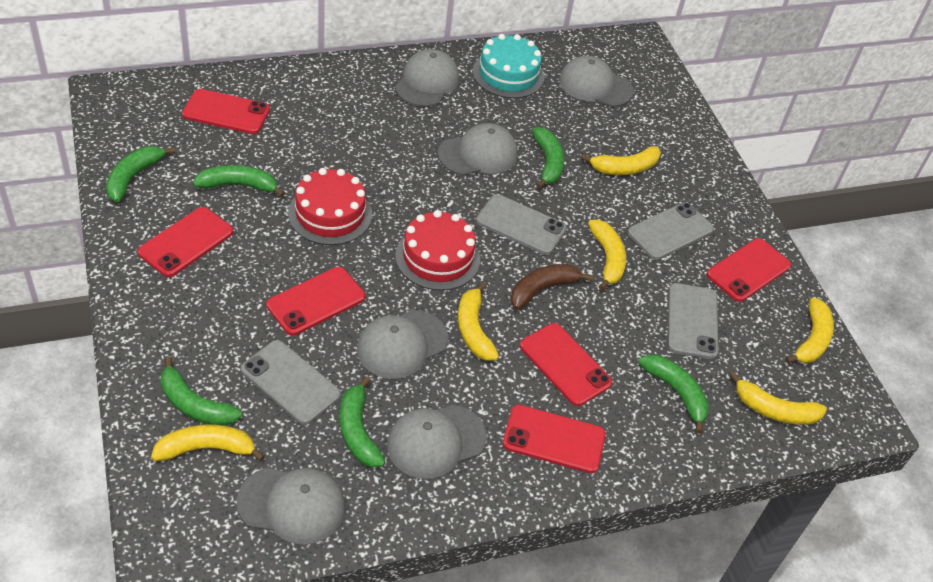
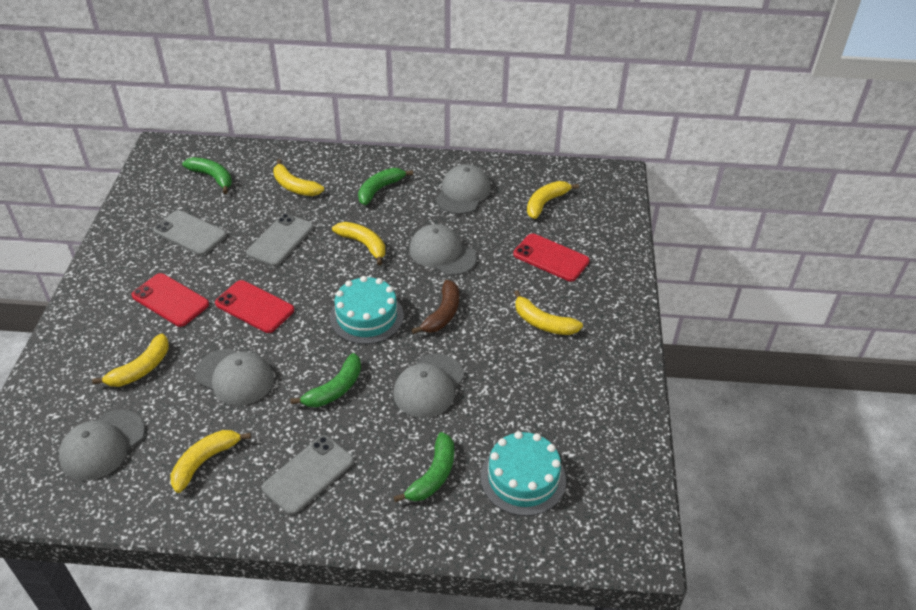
green banana: [106,146,175,202] [161,356,242,426] [193,165,285,197] [340,376,385,467] [532,127,565,189] [638,354,709,434] = 6 -> [182,157,232,194] [290,353,361,407] [358,168,413,205] [394,432,454,502] = 4
grey cap: [236,468,345,544] [357,310,448,379] [387,405,487,479] [395,49,459,107] [438,123,518,175] [559,56,634,107] = 6 -> [59,410,145,481] [195,349,274,406] [393,354,465,418] [409,224,477,276] [436,164,491,214] = 5
grey phone: [241,340,341,425] [476,194,567,255] [628,202,714,260] [668,283,719,359] = 4 -> [153,210,227,255] [246,214,314,266] [262,435,354,515] = 3
red cake: [288,168,372,245] [395,210,480,290] = 2 -> none = 0
red phone: [138,207,233,277] [182,89,270,134] [266,267,365,335] [503,405,606,473] [520,323,612,406] [707,238,791,302] = 6 -> [131,273,209,327] [215,280,294,333] [513,233,590,282] = 3
turquoise cake: [473,34,544,98] = 1 -> [330,276,404,344] [481,431,566,516] = 2

